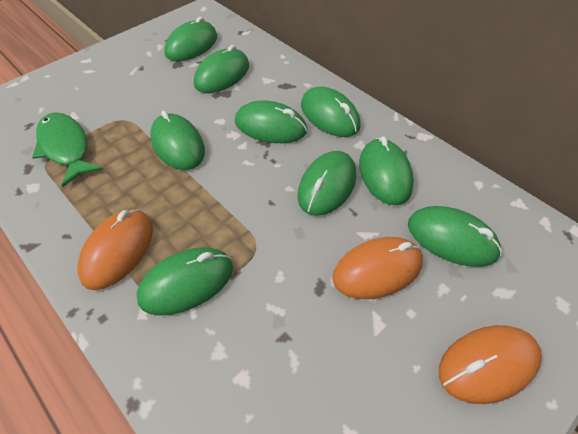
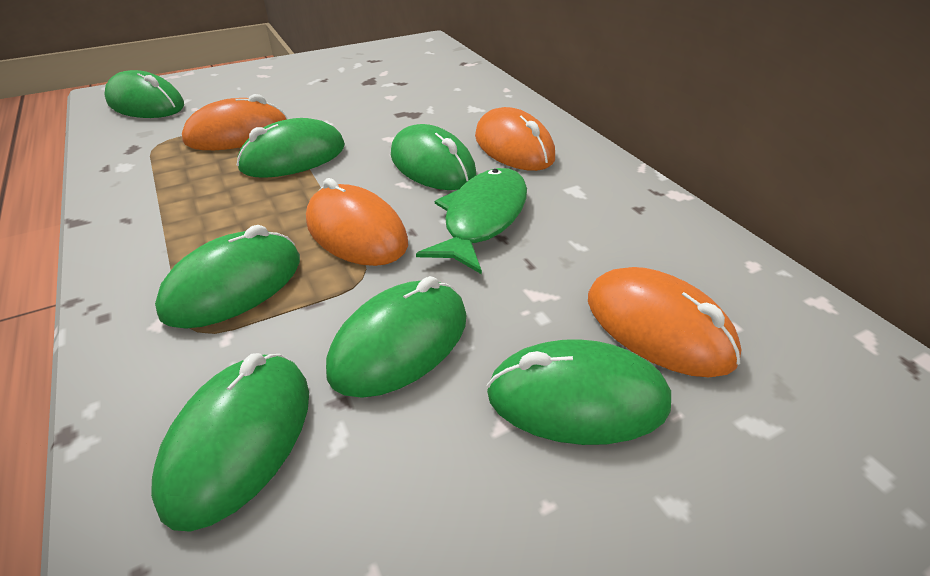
green mouse: [137,247,233,316] [150,111,205,170] [164,17,217,61] [194,45,249,93] [235,100,307,143] [297,151,356,216] [301,87,361,137] [359,136,414,205] [408,206,502,267] = 9 -> [104,70,184,118] [151,353,309,532] [155,225,300,329] [237,118,345,178] [326,276,467,398] [391,124,476,190] [487,339,671,445] = 7
orange mouse: [77,209,153,290] [332,237,423,299] [439,325,542,404] = 3 -> [182,94,288,150] [306,178,408,266] [475,107,555,171] [588,267,742,377] = 4

